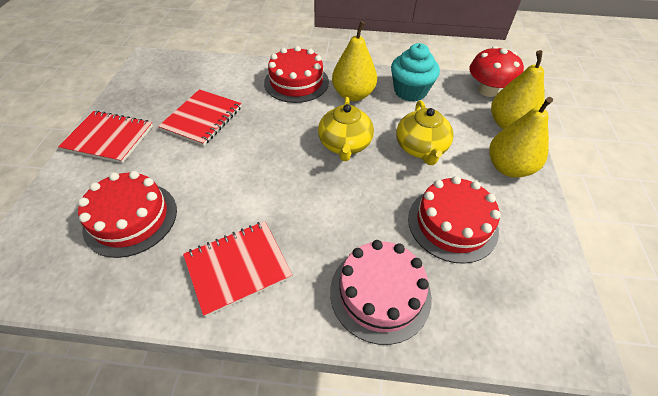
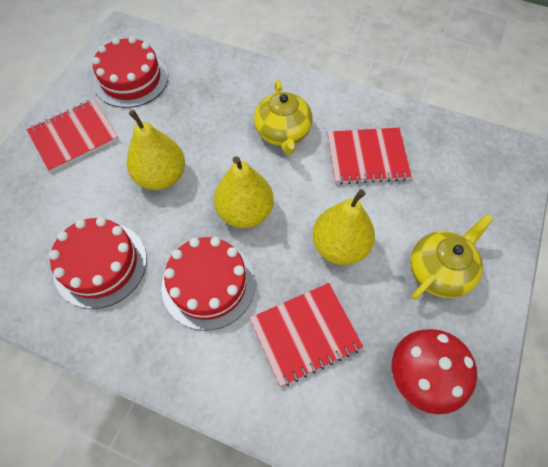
pink cake: [330,240,432,345] = 1 -> none = 0
turquoise cupcake: [391,43,440,102] = 1 -> none = 0

